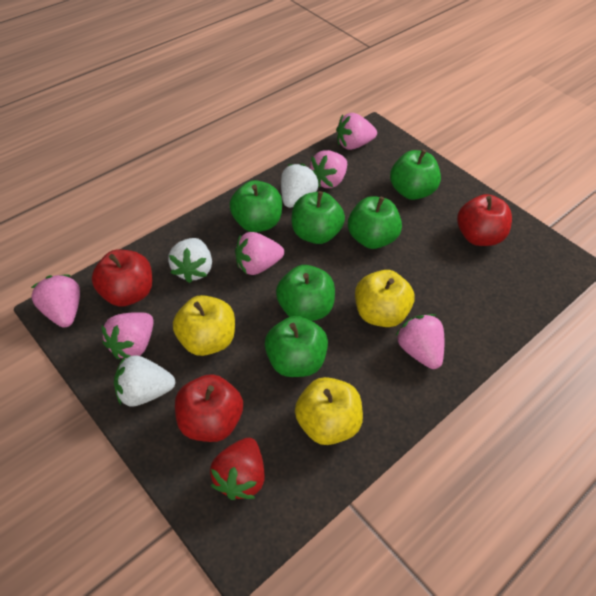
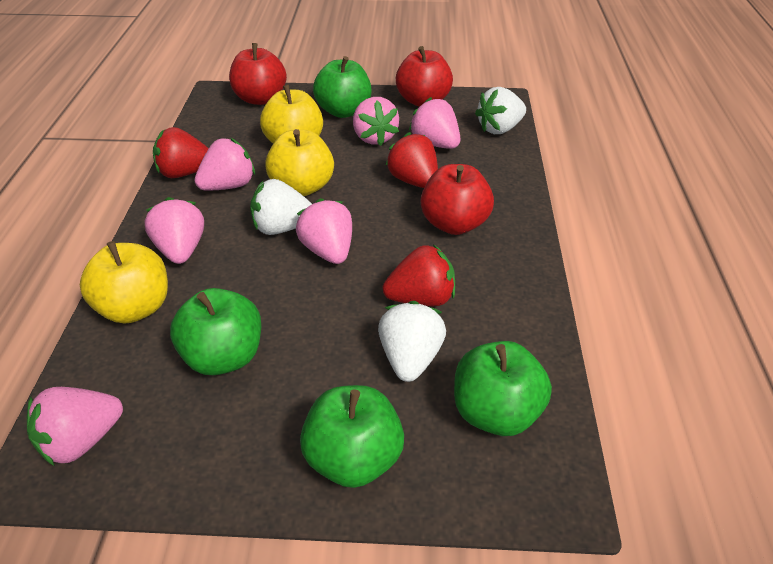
green apple: [229,180,282,232] [265,316,328,377] [276,265,335,321] [291,191,345,244] [348,196,402,249] [390,150,441,200] = 6 -> [170,288,261,375] [300,385,404,488] [313,56,371,118] [454,341,552,436] = 4
red strawberry: [210,438,265,500] = 1 -> [153,127,209,178] [383,244,455,306] [386,132,438,188] = 3

